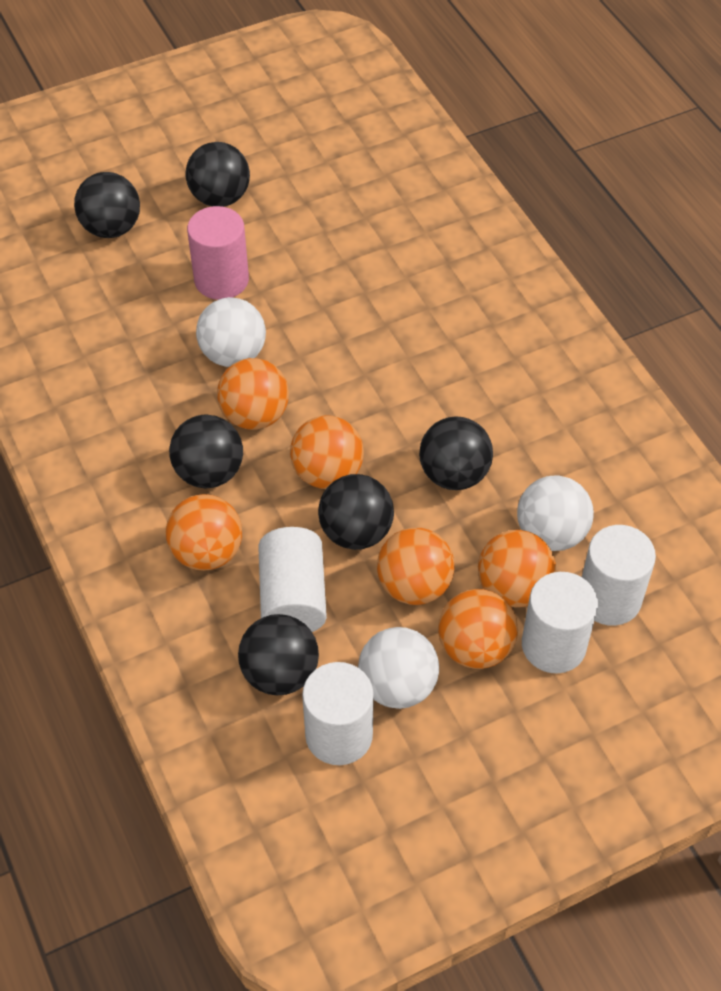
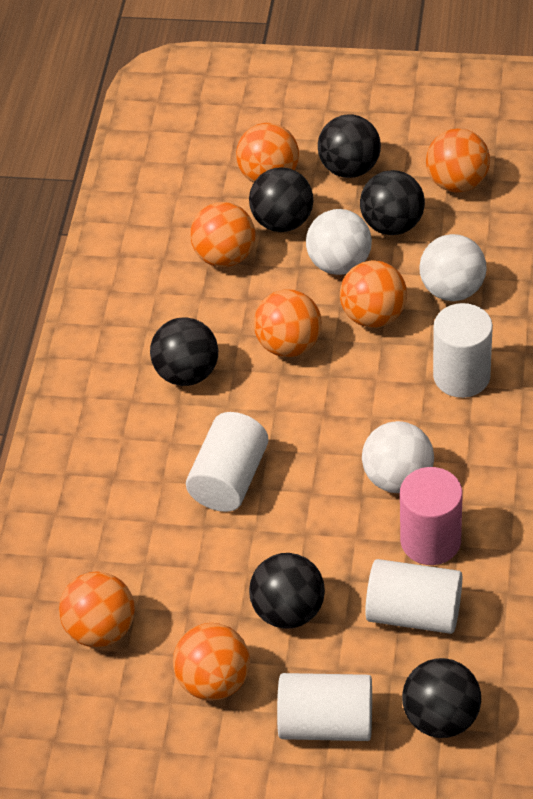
orange ball: [166,494,242,571] [217,358,289,430] [290,415,364,489] [377,527,455,605] [438,589,518,669] [478,530,556,608] = 6 -> [59,572,135,648] [173,623,250,701] [190,202,255,267] [236,123,299,183] [254,289,322,357] [340,260,407,328] [426,128,490,193] = 7

